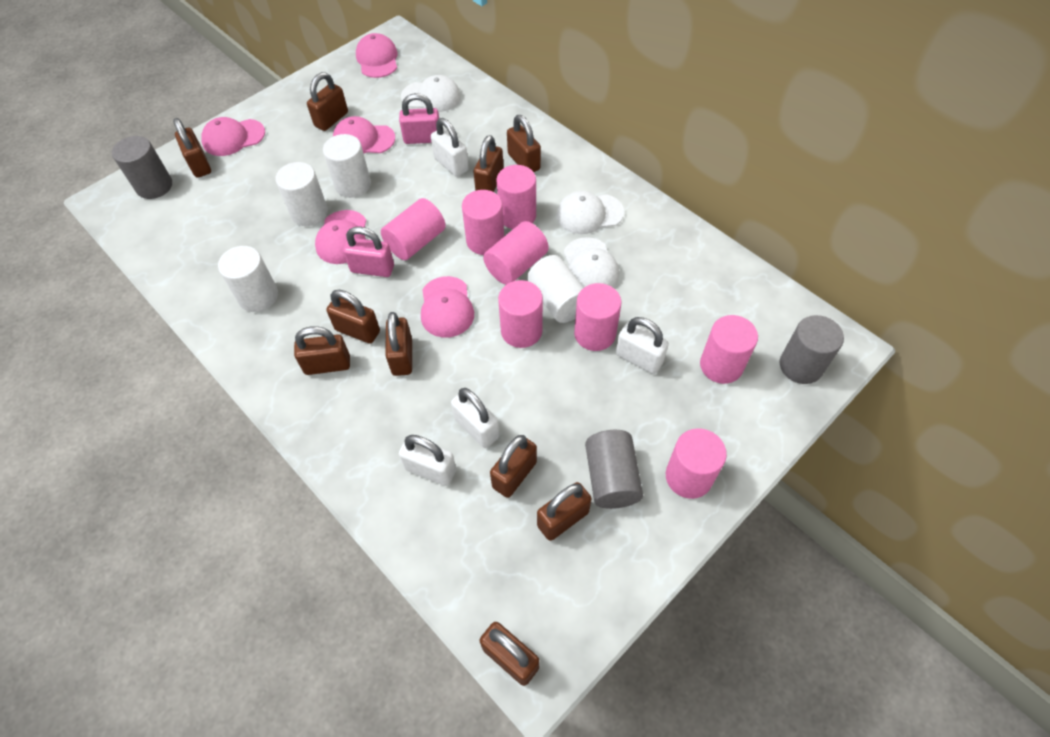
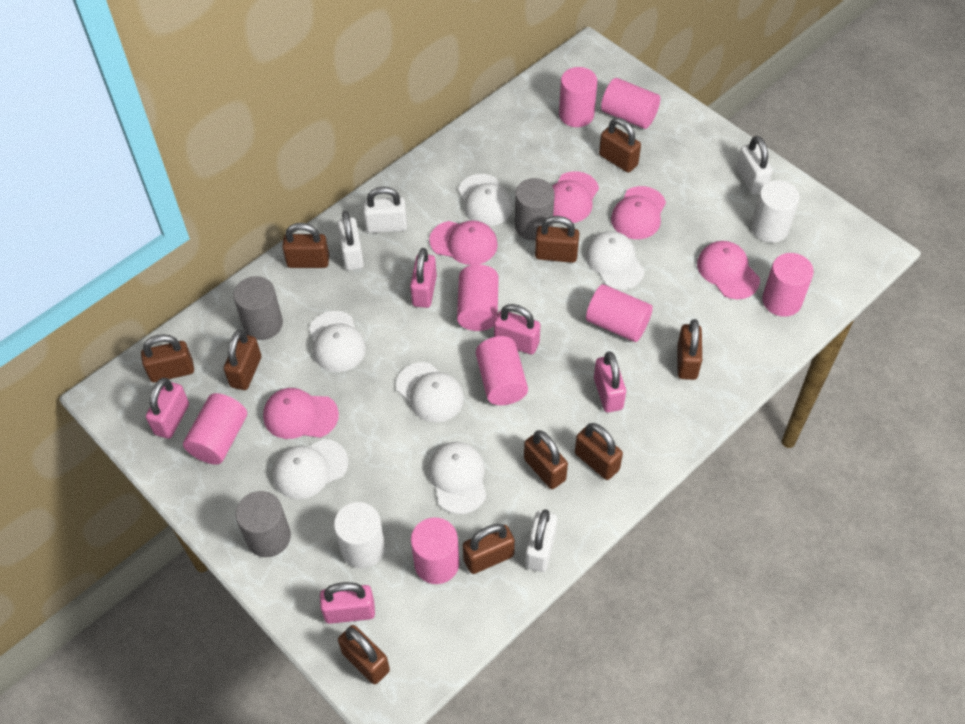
pink padlock: [343,227,394,277] [399,93,439,144] = 2 -> [146,378,189,439] [320,582,375,624] [410,248,437,308] [494,304,540,354] [594,351,626,413] = 5
white cap: [401,75,461,112] [557,191,624,234] [564,237,619,287] = 3 -> [273,439,348,499] [309,311,366,372] [396,362,464,423] [428,442,486,514] [458,174,513,226] [585,231,645,290] = 6
white cylinder: [218,246,278,312] [275,162,328,226] [323,134,371,198] [527,255,584,323] = 4 -> [334,502,385,568] [751,180,800,243] = 2

